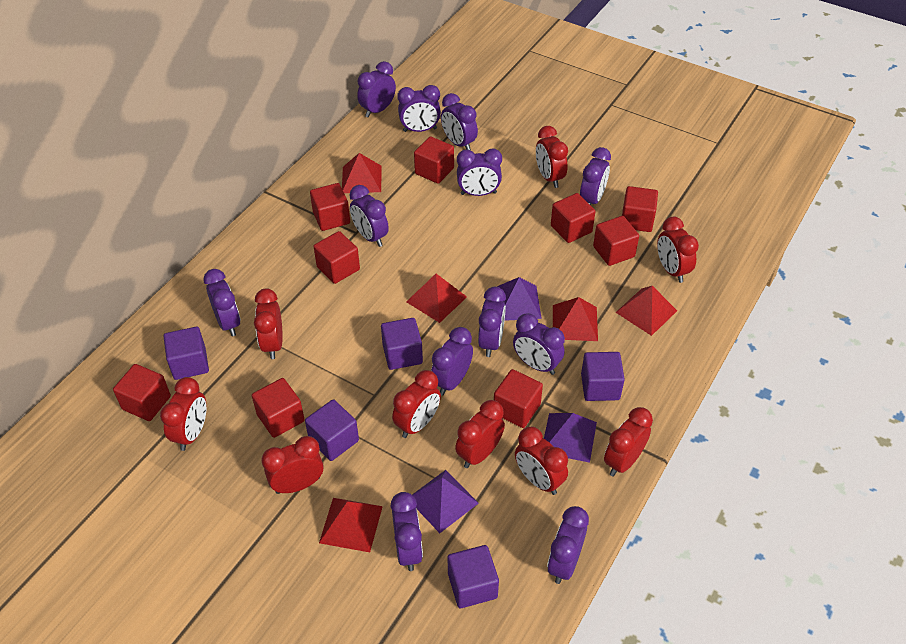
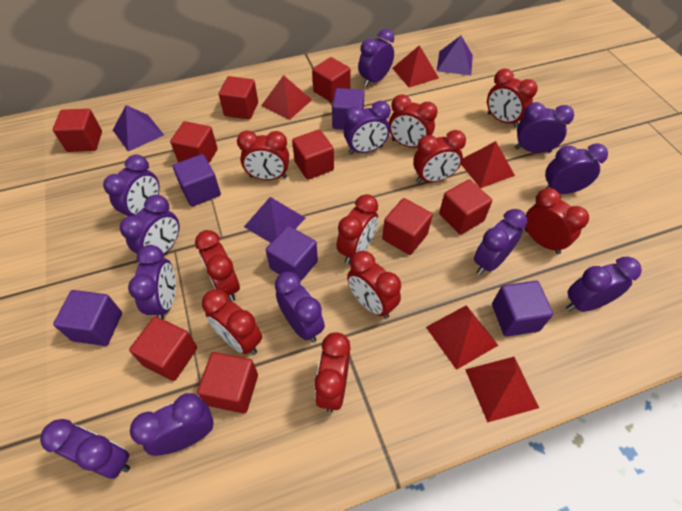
red clock: [160,377,206,451] [254,288,283,359] [261,436,324,494] [392,370,441,438] [455,400,505,468] [515,427,568,495] [536,126,568,188] [604,407,653,476] [657,217,699,283] = 9 -> [195,230,240,302] [202,289,262,355] [237,131,289,180] [314,332,350,412] [336,194,378,264] [347,251,401,318] [389,95,438,148] [413,130,466,183] [487,69,538,128] [525,188,589,254] = 10

